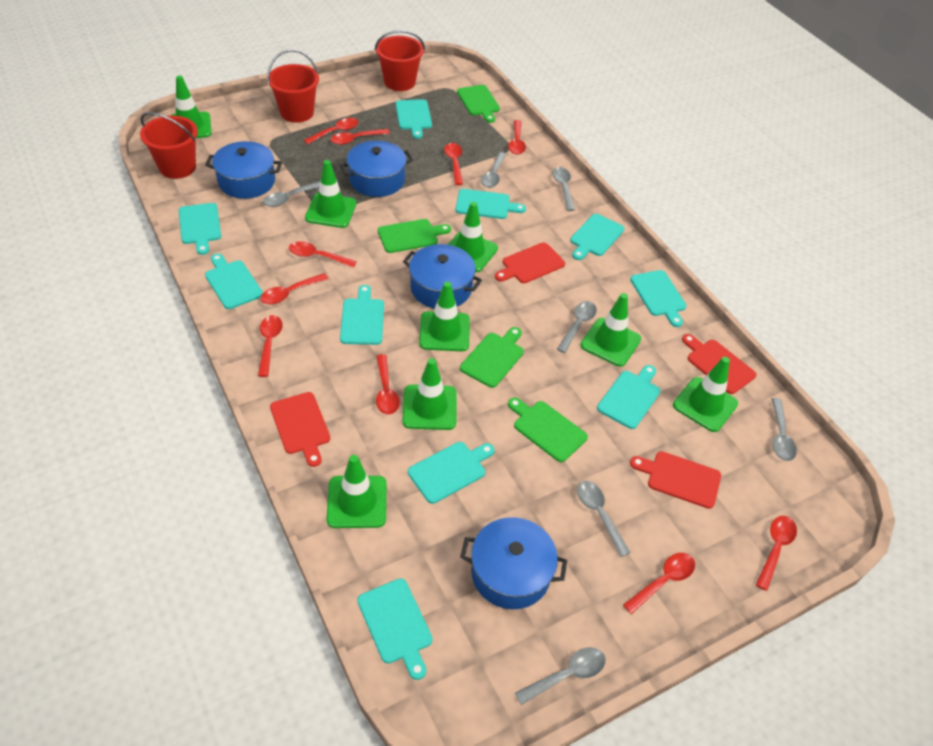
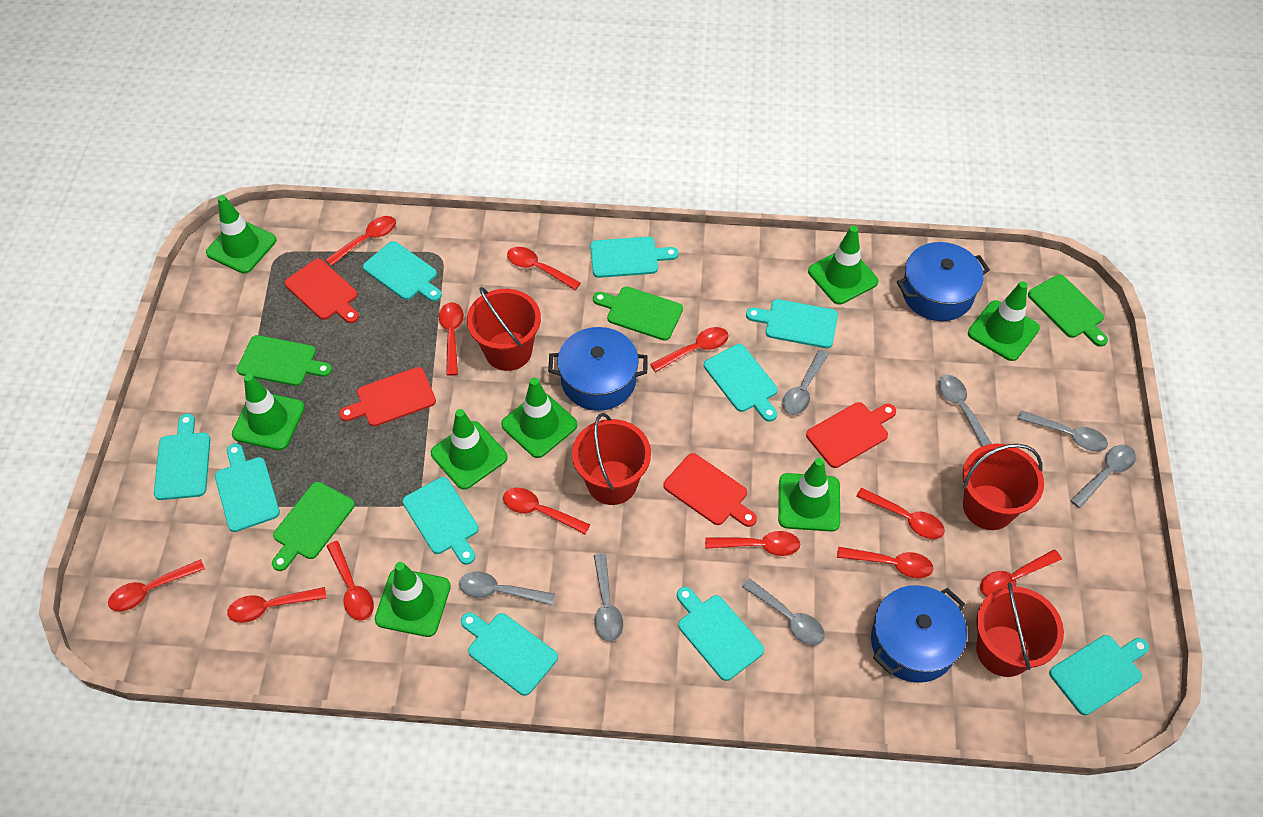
blue pot: [205,141,282,199] [340,141,413,197] [403,244,482,309] [460,517,567,609] = 4 -> [548,327,648,411] [871,585,967,683] [897,242,990,321] = 3
red bucket: [140,112,198,179] [267,49,319,123] [375,30,425,91] = 3 -> [467,287,541,371] [572,413,651,505] [963,443,1044,530] [976,583,1064,677] = 4
red spoon: [258,315,283,377] [260,273,328,305] [289,241,357,268] [304,118,359,144] [331,129,390,145] [376,354,400,415] [444,143,463,185] [508,120,526,155] [623,553,695,614] [756,516,797,591] = 10 -> [108,559,205,612] [227,587,327,623] [326,216,396,266] [327,541,374,621] [439,302,464,376] [503,488,590,534] [507,247,581,290] [650,327,728,372] [705,531,800,556] [837,547,933,578] [856,488,945,539] [980,550,1062,597] = 12

